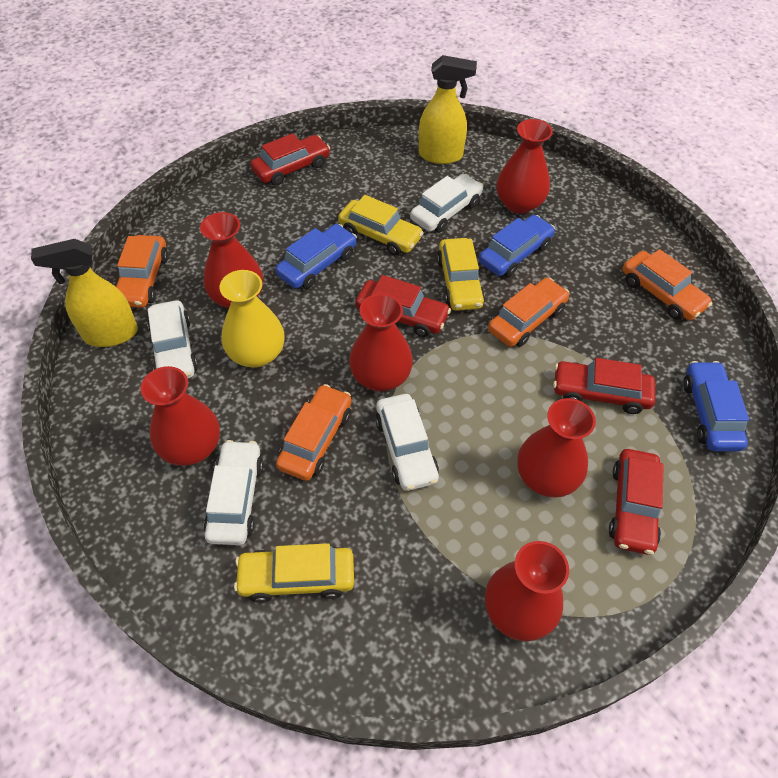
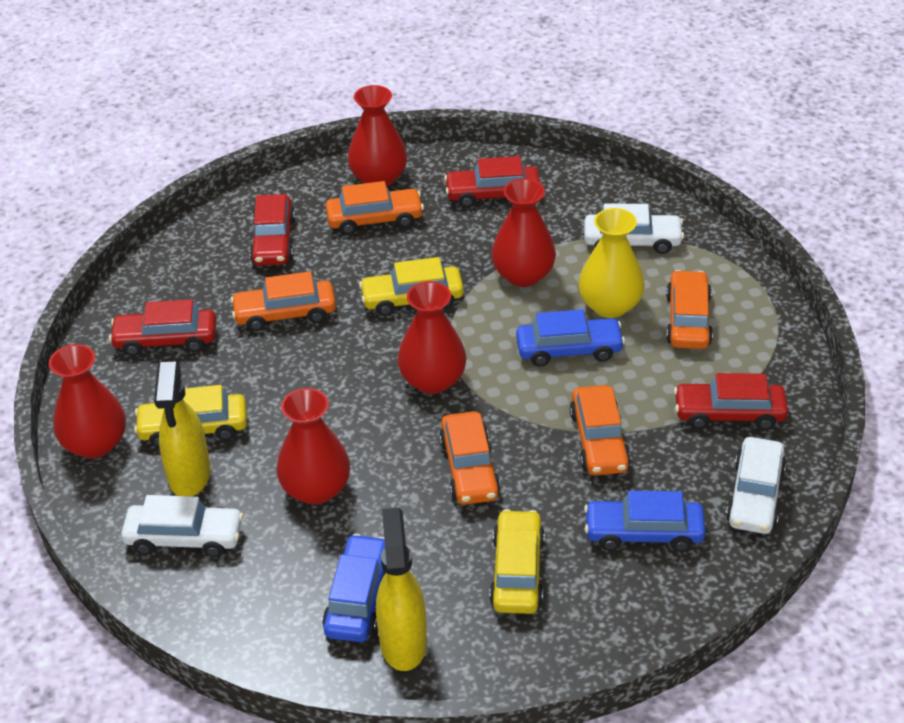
orange car: [115,235,168,308] [276,384,352,481] [488,278,570,347] [623,249,712,320] = 4 -> [231,271,336,331] [326,181,424,235] [439,411,501,505] [570,385,630,475] [666,270,713,349] = 5
red vase: [140,366,220,466] [200,212,263,308] [349,294,413,391] [485,541,569,641] [497,119,553,214] [518,398,596,498] = 6 -> [49,344,126,459] [276,388,350,505] [348,85,407,187] [397,281,466,394] [492,179,556,287] = 5
white car: [147,300,198,378] [204,440,264,545] [375,394,439,491] [410,174,484,232] = 4 -> [121,495,243,557] [584,203,684,254] [726,437,787,534] = 3

